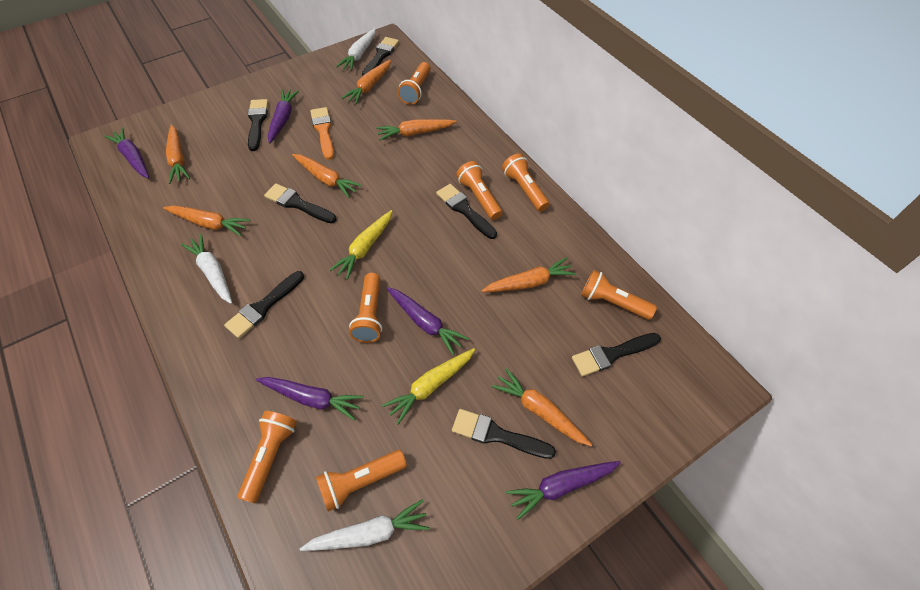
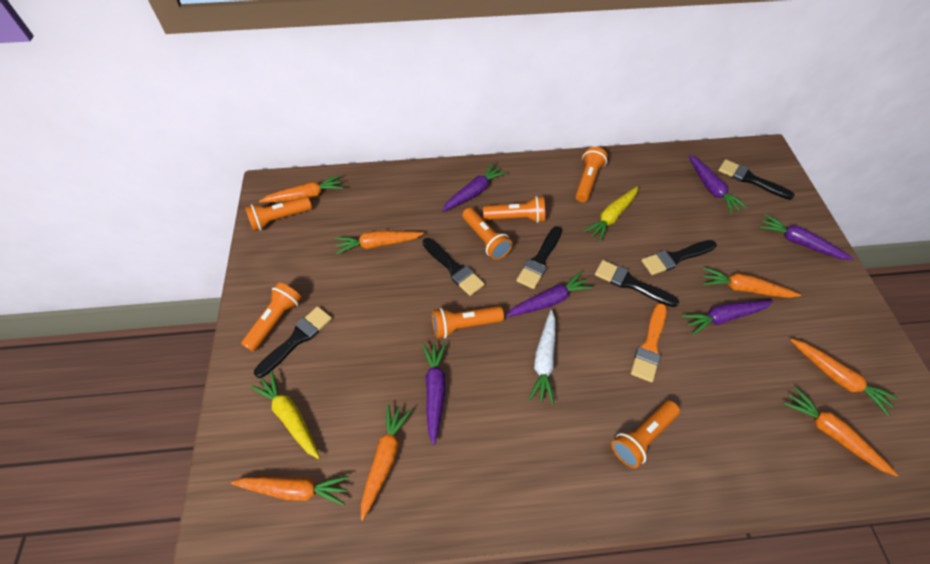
black brush: [224,271,304,338] [248,99,268,151] [264,183,337,223] [362,37,399,76] [436,184,497,239] [452,409,556,459] [572,333,661,377] = 7 -> [254,306,332,378] [422,238,485,296] [516,226,562,289] [595,260,679,307] [642,240,717,275] [718,159,795,200] = 6
purple carrot: [104,128,149,178] [256,377,364,420] [268,89,299,144] [386,287,469,355] [506,461,621,520] = 5 -> [422,343,446,445] [442,163,507,212] [506,272,593,317] [682,300,773,335] [688,155,748,214] [759,214,854,260] = 6
white carrot: [181,234,232,304] [300,499,430,551] [336,28,376,71] = 3 -> [529,310,556,404] = 1

